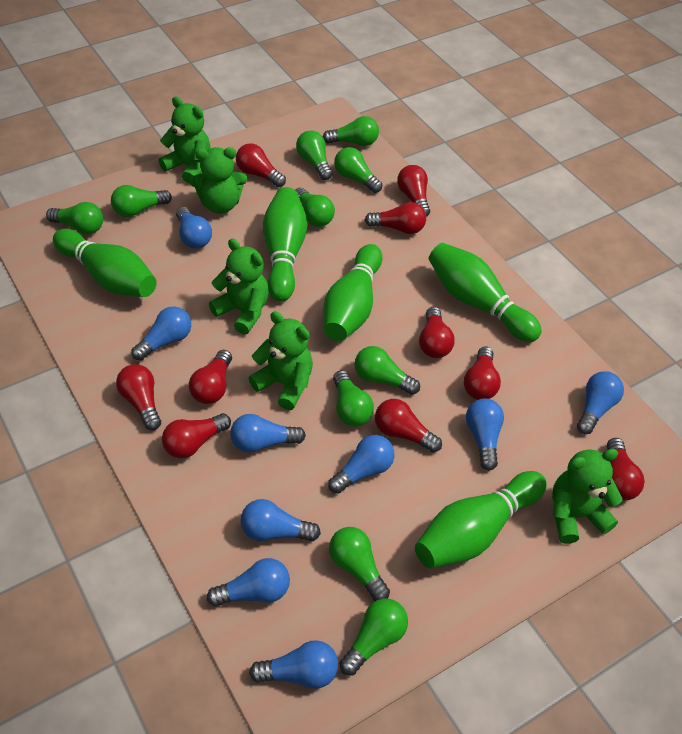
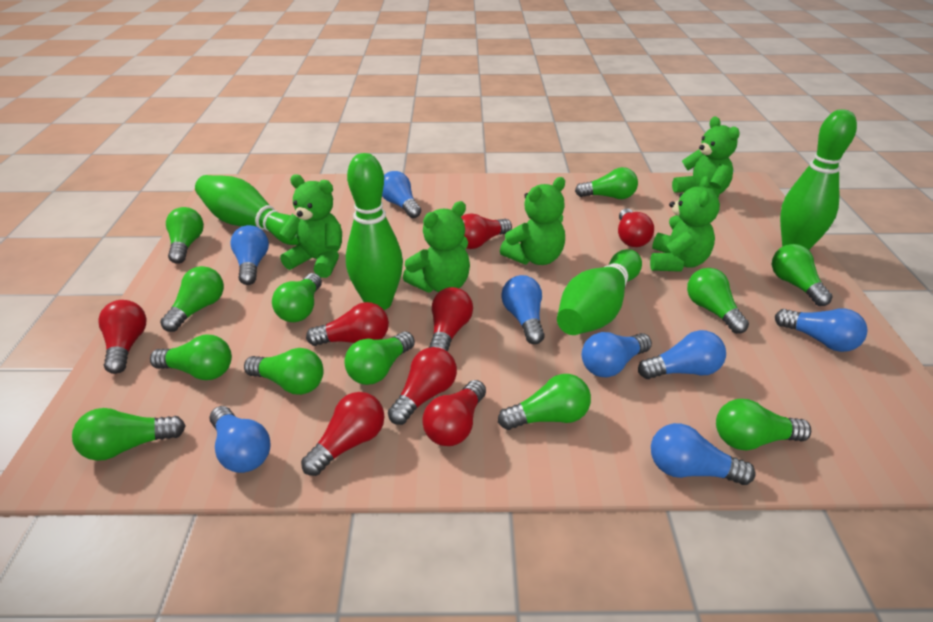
blue light bulb: [131,306,191,361] [176,207,212,249] [207,558,290,607] [231,414,306,453] [241,499,321,541] [249,640,338,689] [328,435,394,494] [466,399,504,471] [577,371,624,434] = 9 -> [209,406,271,473] [230,225,269,285] [382,171,421,218] [501,275,545,344] [582,332,652,378] [638,330,726,379] [651,423,756,485] [775,308,868,352] = 8
green bowling pin: [53,228,157,297] [263,187,307,302] [323,244,382,341] [415,471,547,568] [429,243,542,342] = 5 -> [195,175,299,245] [346,153,403,310] [557,249,642,335] [780,109,857,250] = 4
green light bulb: [46,202,103,234] [111,185,172,217] [296,130,333,180] [296,187,335,227] [323,116,379,146] [329,527,390,601] [333,370,374,426] [334,147,383,193] [339,598,408,676] [354,346,420,395] = 10 -> [72,408,186,461] [150,335,232,380] [160,266,224,332] [166,207,204,264] [244,348,324,395] [272,273,322,322] [344,331,415,385] [498,374,591,430] [575,167,638,199] [687,268,749,334] [716,399,811,450] [772,244,833,306] = 12
red light bulb: [116,364,161,431] [162,413,231,459] [189,350,232,404] [236,144,286,187] [365,202,426,234] [375,399,442,453] [397,165,430,217] [419,307,455,358] [464,346,501,400] [607,438,645,501] = 10 -> [98,300,147,374] [301,392,384,476] [306,302,389,346] [388,347,457,425] [422,380,486,446] [429,287,473,352] [461,213,512,249] [618,208,654,247] = 8

